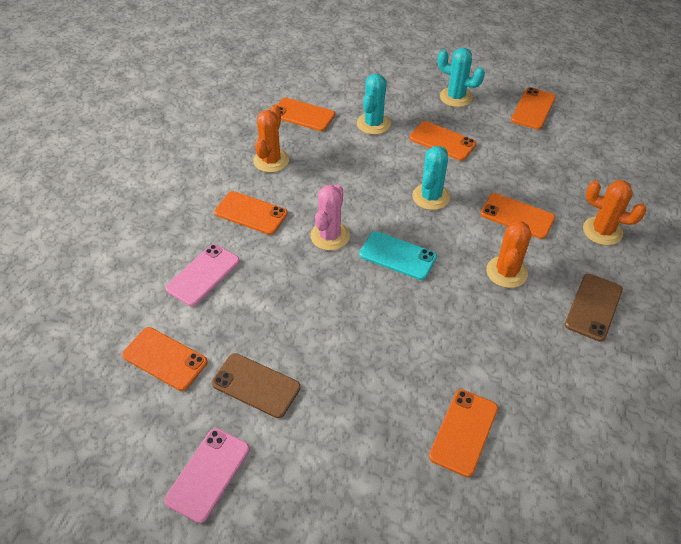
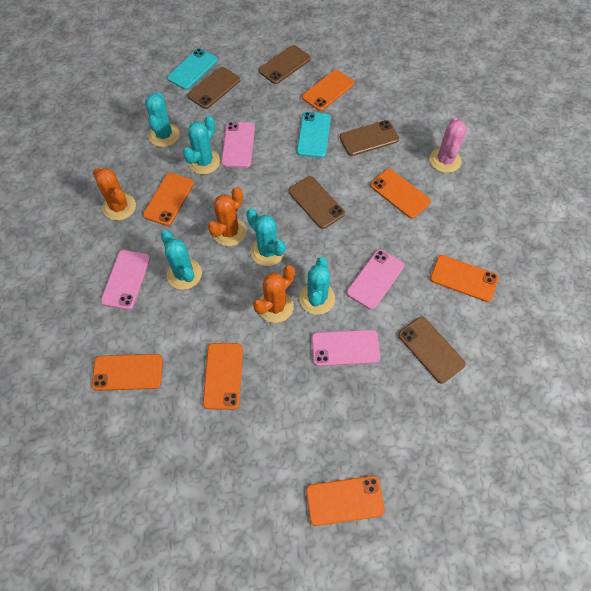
brown phone: [212,353,301,418] [565,274,623,342] = 2 -> [187,67,240,109] [259,45,311,84] [288,176,345,229] [340,120,399,156] [398,317,466,384] = 5
pink phone: [164,428,250,523] [166,244,240,306] = 2 -> [101,250,150,310] [221,122,255,168] [312,330,380,366] [347,250,404,310] = 4
turquoise cactus: [357,74,391,135] [412,146,450,210] [438,48,485,107] = 3 -> [145,92,180,147] [161,230,202,290] [183,115,220,175] [246,208,286,266] [299,257,335,315] = 5
turquoise phone: [359,231,437,280] = 1 -> [167,48,218,90] [297,112,331,158] = 2

